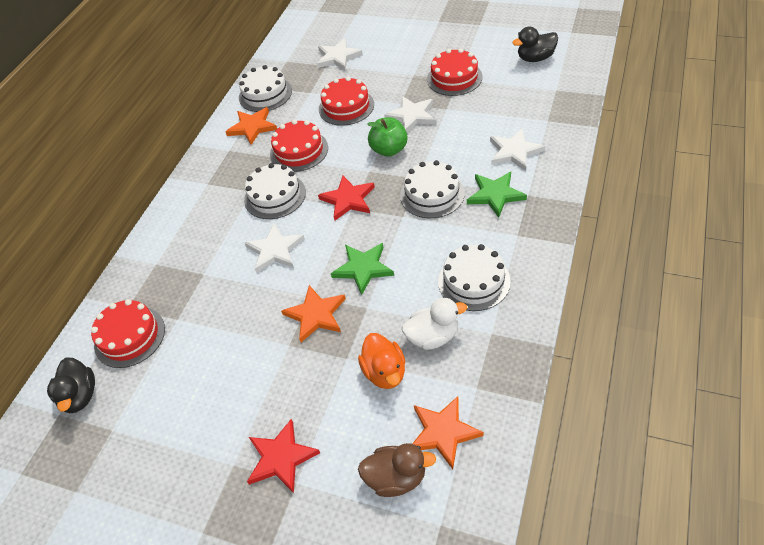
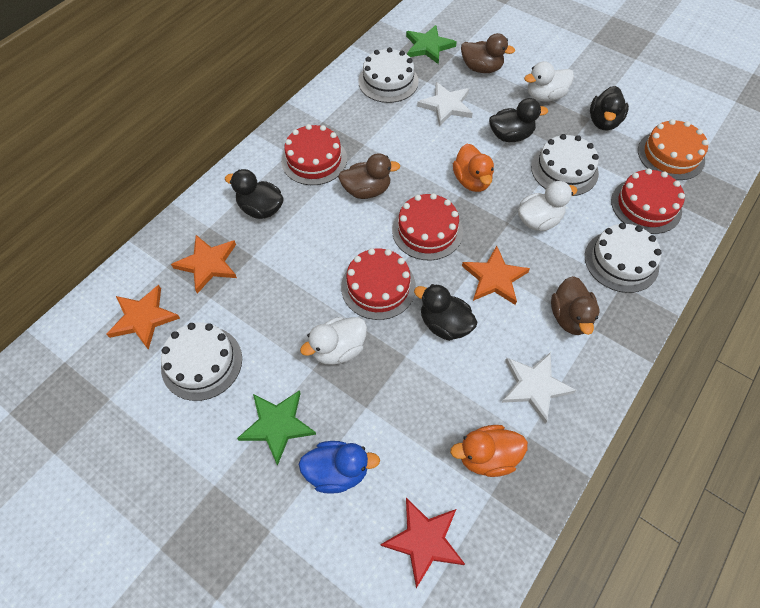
black duck: [47,357,95,413] [512,27,558,62] = 2 -> [225,169,284,219] [414,284,478,341] [489,98,548,142] [590,86,629,131] = 4
blue duck: none = 0 -> [299,441,380,494] = 1
brown duck: [358,443,436,497] = 1 -> [338,153,400,199] [461,33,515,73] [551,276,600,335] = 3
green apple: [367,117,408,157] = 1 -> none = 0
orange cake: none = 0 -> [638,119,709,180] = 1
orange duck: [358,333,405,389] = 1 -> [450,425,528,477] [453,144,494,192] = 2
red star: [247,419,320,493] [318,176,375,221] = 2 -> [381,498,465,588] = 1
white duck: [402,298,467,350] = 1 -> [300,317,367,365] [518,181,578,231] [524,61,574,102] = 3
white star: [245,223,305,273] [317,38,363,70] [384,96,436,132] [490,128,545,171] = 4 -> [417,82,473,126] [502,352,576,424] = 2

